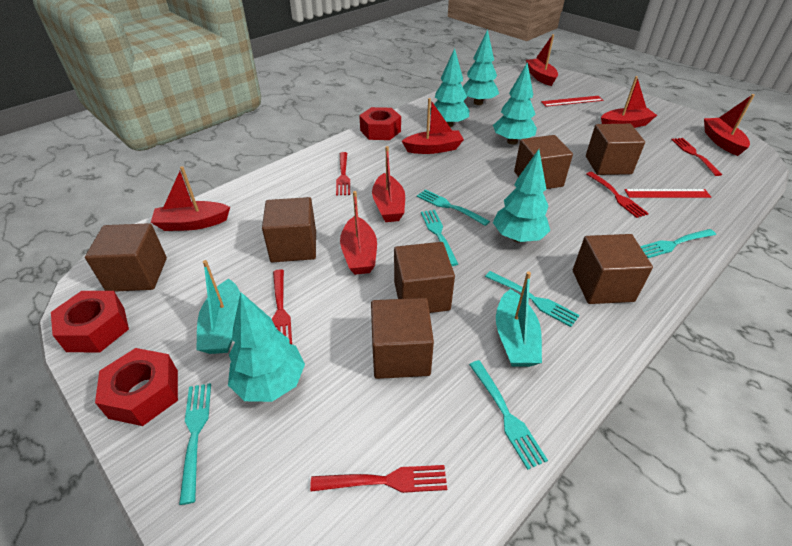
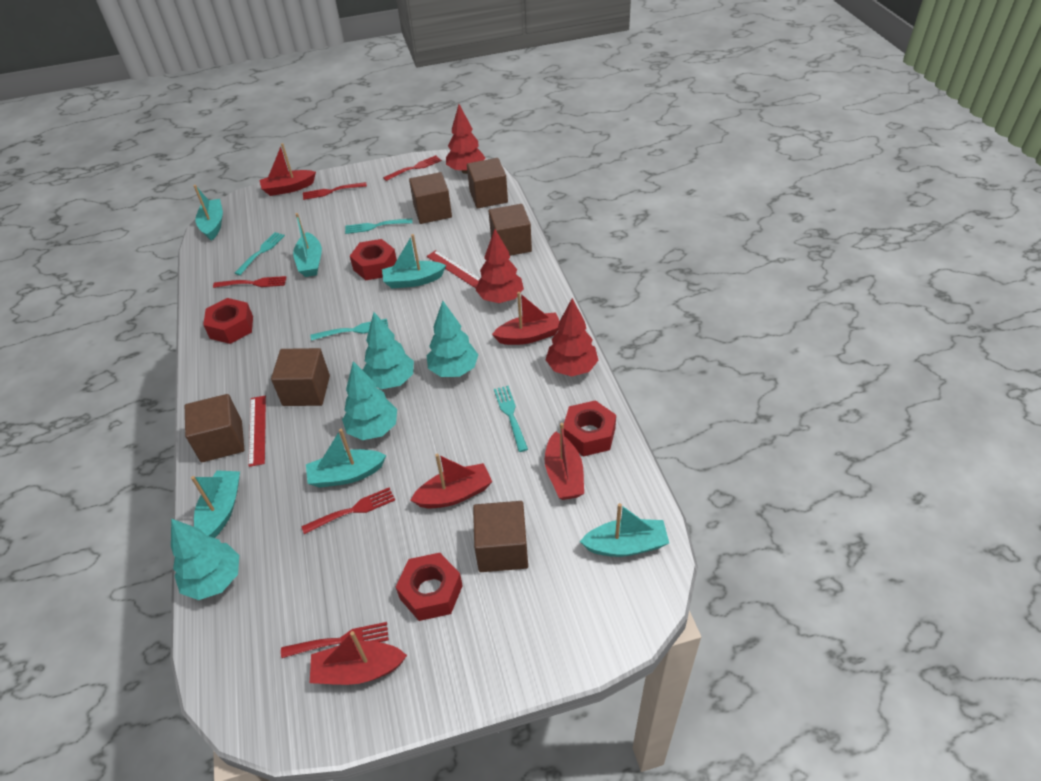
brown cube: [85,223,167,292] [262,197,316,262] [371,298,434,379] [394,242,455,313] [514,135,573,189] [573,234,653,304] [586,124,645,175] = 7 -> [185,394,244,462] [271,348,330,406] [409,172,452,224] [467,158,508,209] [473,501,528,572] [489,204,532,256] = 6
red boat: [151,166,230,231] [340,191,377,275] [372,146,405,222] [402,98,464,154] [526,34,558,86] [601,76,657,128] [704,94,754,156] = 7 -> [260,143,316,196] [310,631,407,685] [410,454,492,508] [492,292,560,345] [545,423,584,500] = 5
red nut: [51,291,129,352] [95,348,178,426] [359,107,401,140] = 3 -> [203,298,253,344] [350,239,397,280] [396,553,463,621] [564,400,616,457] = 4
red tree: none = 0 -> [446,104,485,174] [476,229,524,303] [546,298,598,377] = 3
turquoise boat: [196,260,240,354] [496,272,542,367] = 2 -> [191,470,240,538] [194,185,223,241] [293,213,322,277] [306,429,386,488] [382,234,446,288] [580,503,669,557] = 6
turquoise fork: [179,383,211,505] [417,189,490,226] [421,210,458,266] [469,360,548,470] [485,271,580,327] [640,229,716,258] = 6 -> [235,232,285,275] [310,319,388,341] [345,218,412,234] [494,386,528,452] = 4
turquoise tree: [228,292,305,402] [430,48,470,127] [463,29,499,105] [493,62,537,145] [493,149,550,242] = 5 -> [171,518,239,600] [342,361,397,440] [363,312,414,389] [427,301,478,377] = 4

